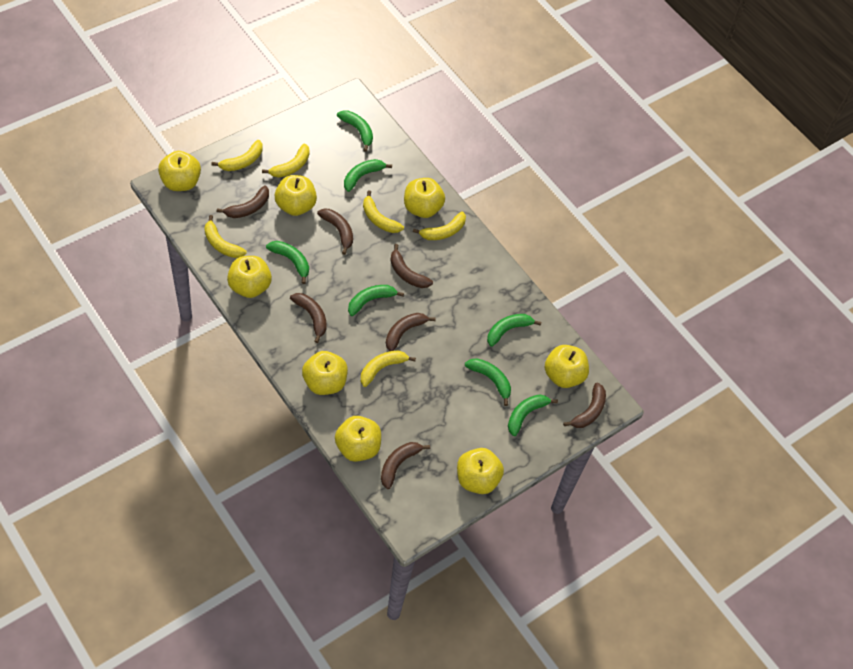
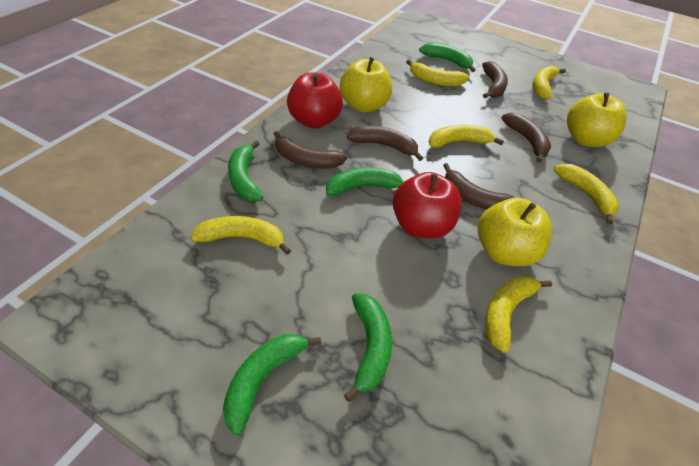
brown banana: [217,186,269,218] [290,293,327,343] [317,209,353,255] [381,442,430,489] [386,313,436,351] [390,244,433,288] [563,383,606,428] = 7 -> [273,131,347,168] [347,126,423,161] [443,163,515,210] [482,61,508,98] [501,112,551,163] = 5
green banana: [266,241,309,284] [337,110,373,152] [344,159,392,192] [348,285,404,316] [465,358,511,406] [487,314,541,347] [508,394,558,436] = 7 -> [223,334,321,435] [228,141,263,201] [326,167,403,196] [344,293,392,402] [419,42,475,72] = 5
red apple: none = 0 -> [287,73,343,129] [393,172,462,239] = 2
yellow apple: [158,151,201,191] [227,256,272,298] [275,175,317,216] [302,351,348,395] [335,416,381,462] [404,178,445,218] [457,448,504,494] [545,345,589,388] = 8 -> [340,57,392,113] [478,198,552,266] [567,92,627,147] = 3

